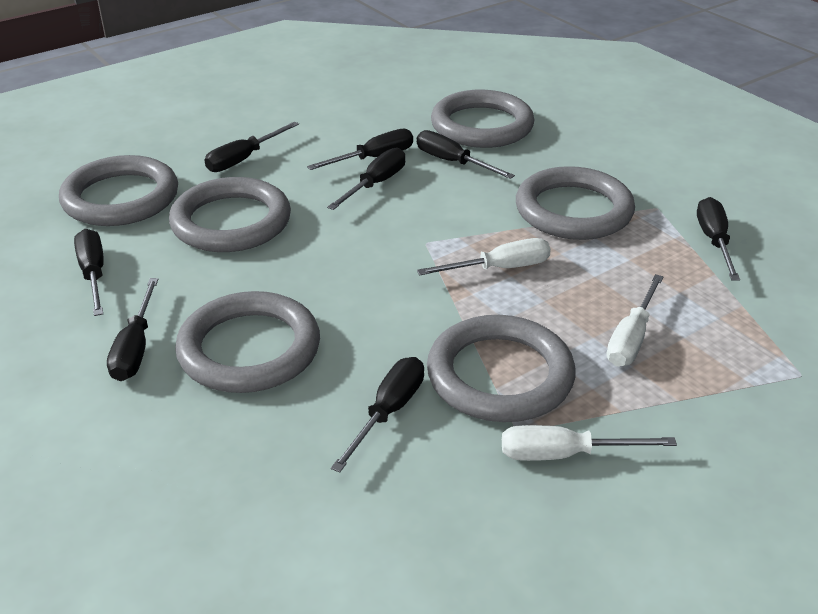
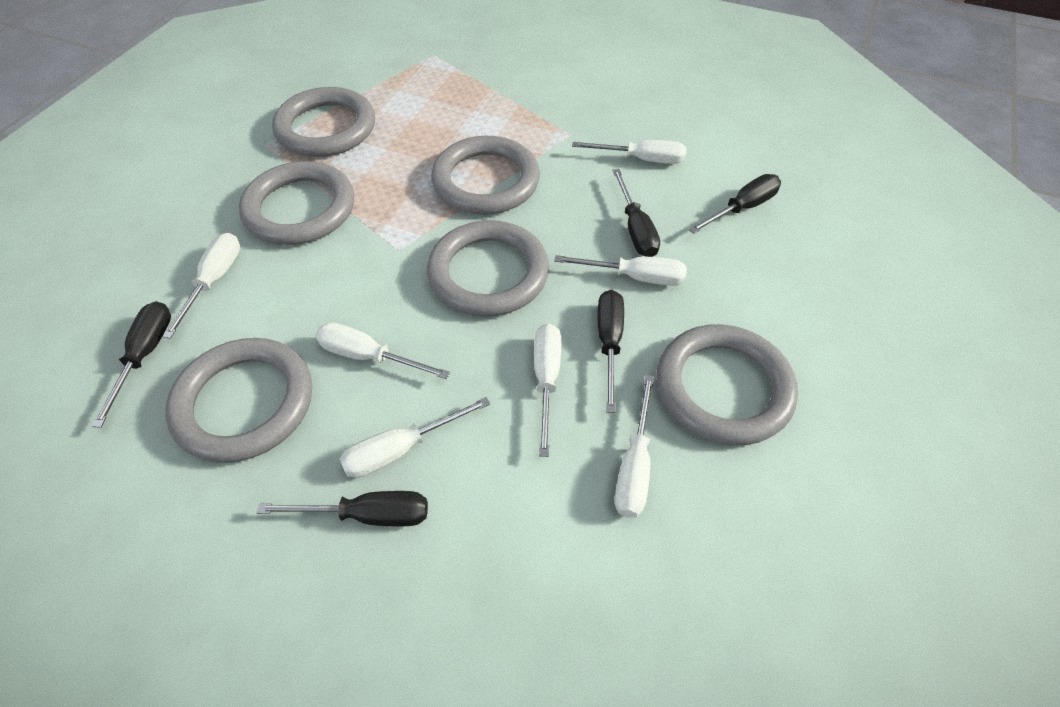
black screwdriver: [74,229,104,316] [107,278,158,381] [205,122,299,172] [307,129,413,170] [327,148,405,210] [331,357,424,472] [417,130,515,179] [697,197,740,281] = 8 -> [92,301,171,428] [257,491,428,526] [598,290,624,413] [613,169,660,257] [688,174,781,234] = 5
white screwdriver: [417,238,551,275] [502,425,677,461] [606,274,663,366] = 3 -> [162,233,240,339] [316,322,450,379] [340,397,490,478] [534,324,561,457] [554,255,687,286] [572,140,687,164] [615,375,654,518] = 7

